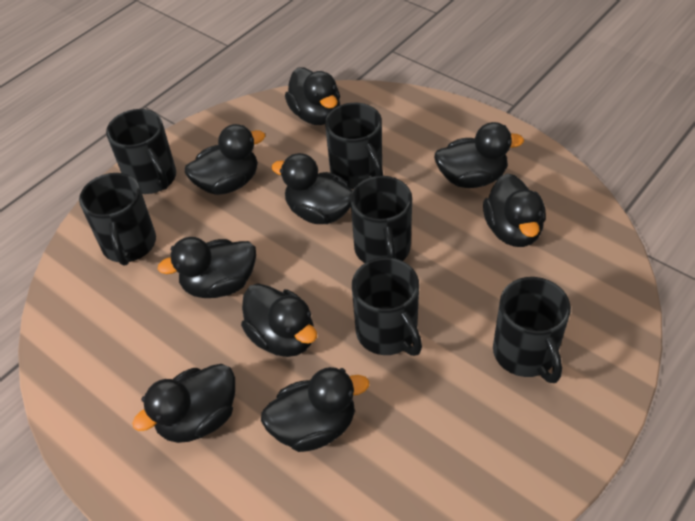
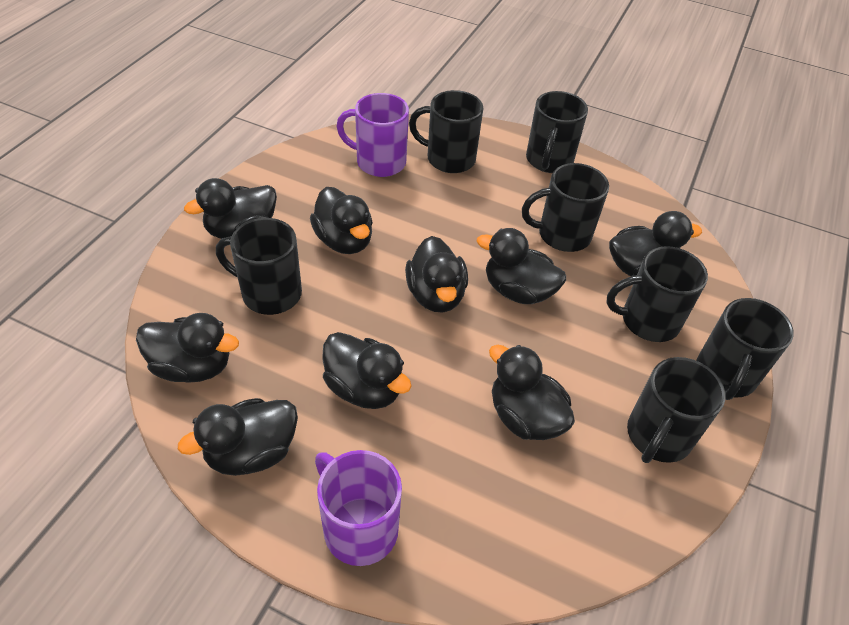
black mug: [79,173,156,266] [106,109,176,194] [325,103,383,189] [350,176,412,263] [352,257,422,356] [493,277,571,383] = 6 -> [216,218,302,315] [409,90,483,173] [522,163,609,252] [526,91,588,173] [606,246,708,342] [627,357,725,463] [696,298,794,400] = 7
purple mug: none = 0 -> [315,450,402,566] [336,93,409,177] = 2

